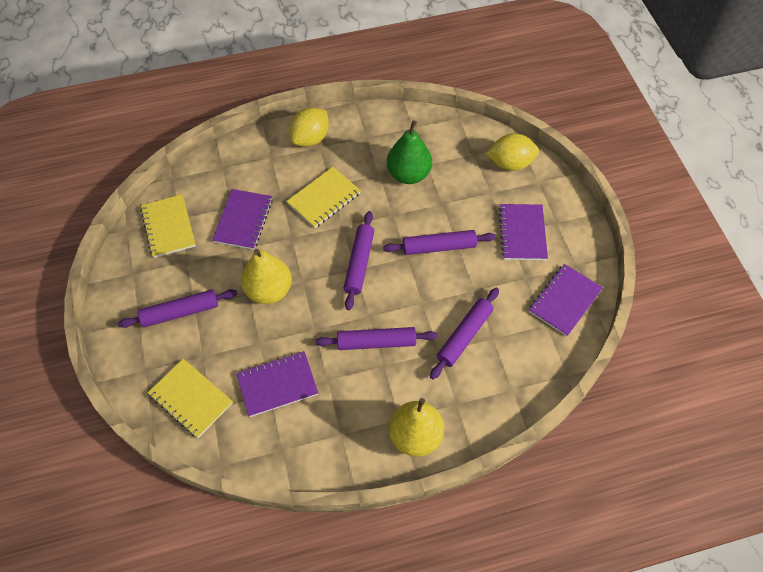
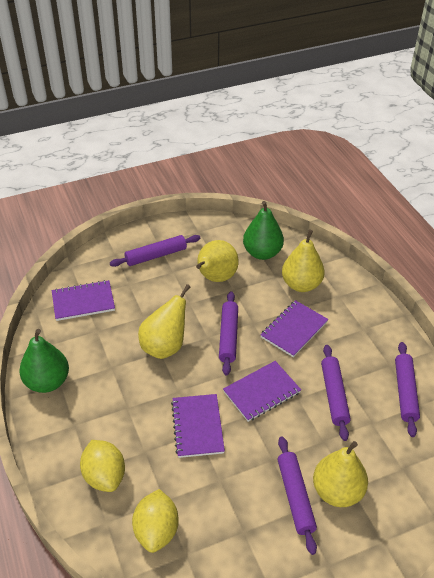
green pear: [387,120,432,184] = 1 -> [19,329,69,393] [243,201,284,260] = 2
yellow notebook: [140,194,196,258] [148,359,233,438] [287,167,361,228] = 3 -> none = 0
yellow pear: [241,249,292,304] [389,398,444,457] = 2 -> [138,284,191,359] [196,240,239,282] [282,229,325,292] [313,441,368,507] = 4

